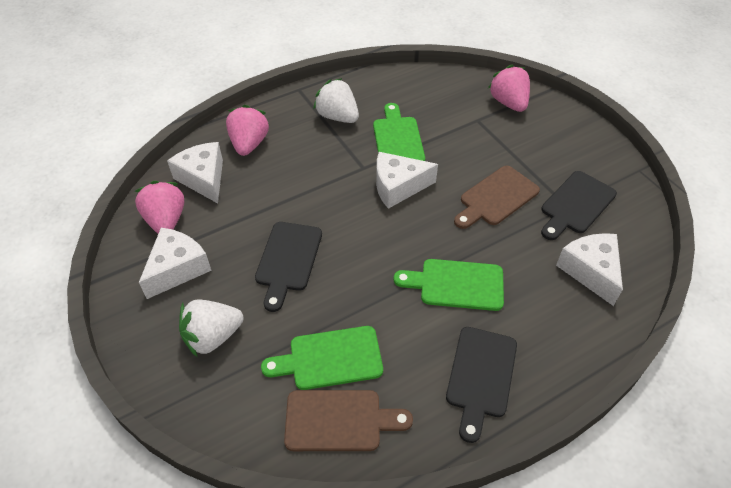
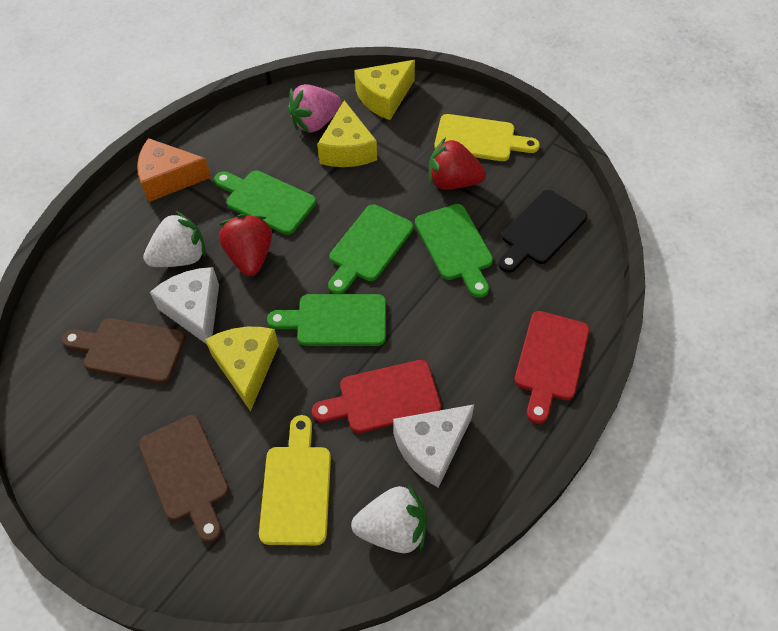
black cutting board: [255,222,322,312] [446,327,517,443] [541,171,617,240] = 3 -> [498,190,587,273] = 1
green cutting board: [261,326,383,390] [373,103,425,161] [393,259,504,311] = 3 -> [214,171,316,235] [267,294,386,346] [328,204,413,294] [415,204,493,298] = 4
orange cheese: none = 0 -> [137,138,211,202] = 1
pink strawberry: [135,181,184,234] [226,105,269,156] [488,65,530,112] = 3 -> [287,84,341,133] = 1
red cutting board: none = 0 -> [312,360,441,433] [514,311,589,424] = 2
red strawberry: none = 0 -> [219,214,272,276] [429,137,486,190] = 2
white cheese: [139,228,212,299] [167,142,223,204] [376,152,438,209] [556,233,623,306] = 4 -> [150,267,219,344] [393,404,474,488] = 2
yellow cheese: none = 0 -> [205,327,279,412] [317,100,377,167] [355,60,415,120] = 3
yellow cutting board: none = 0 -> [259,415,331,545] [434,114,540,161] = 2

